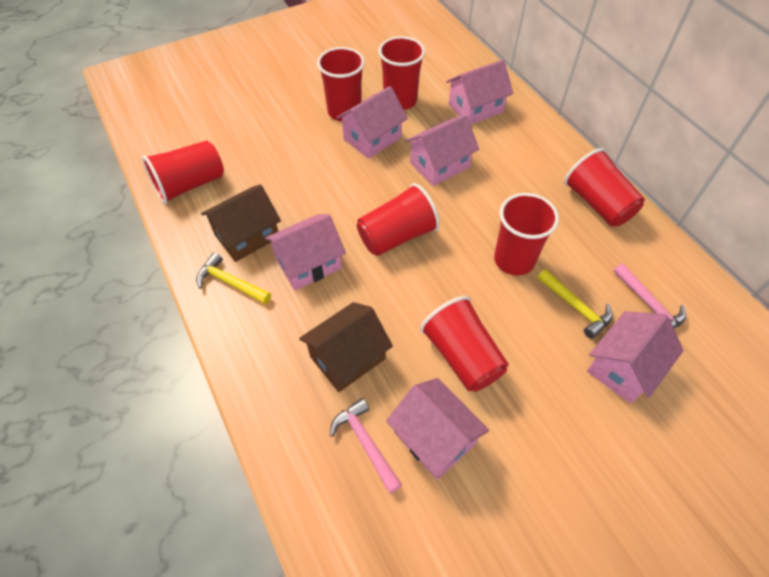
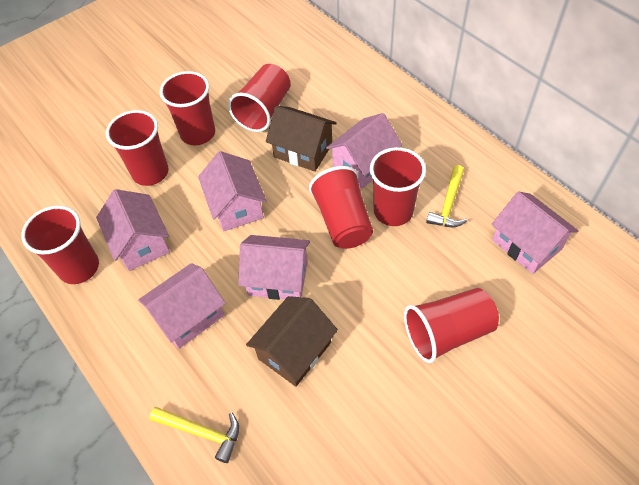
pink hammer: [330,398,402,494] [613,263,686,328] = 2 -> none = 0

